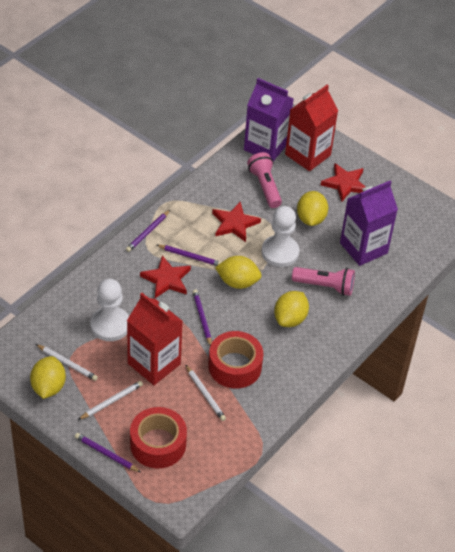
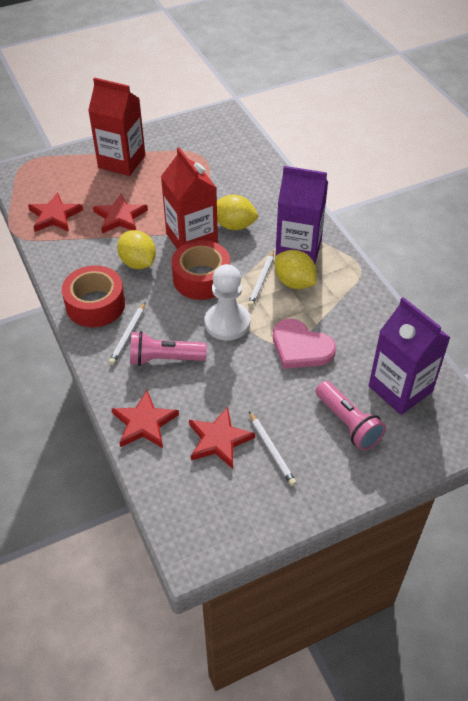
pink heart: none = 0 -> [273,319,336,369] = 1
purple pencil: [75,433,141,472] [126,210,170,252] [157,245,222,266] [192,289,212,346] = 4 -> none = 0
red star: [140,255,191,298] [212,202,261,242] [321,163,366,202] = 3 -> [28,192,83,232] [93,194,148,233] [111,390,179,448] [189,407,255,469] = 4
white pawn: [90,279,129,341] [262,206,299,267] = 2 -> [205,264,250,341] = 1
yellow lemon: [30,356,66,399] [215,256,262,289] [274,291,309,327] [297,191,328,226] = 4 -> [117,230,156,269] [217,195,258,230] [275,250,316,289] = 3

